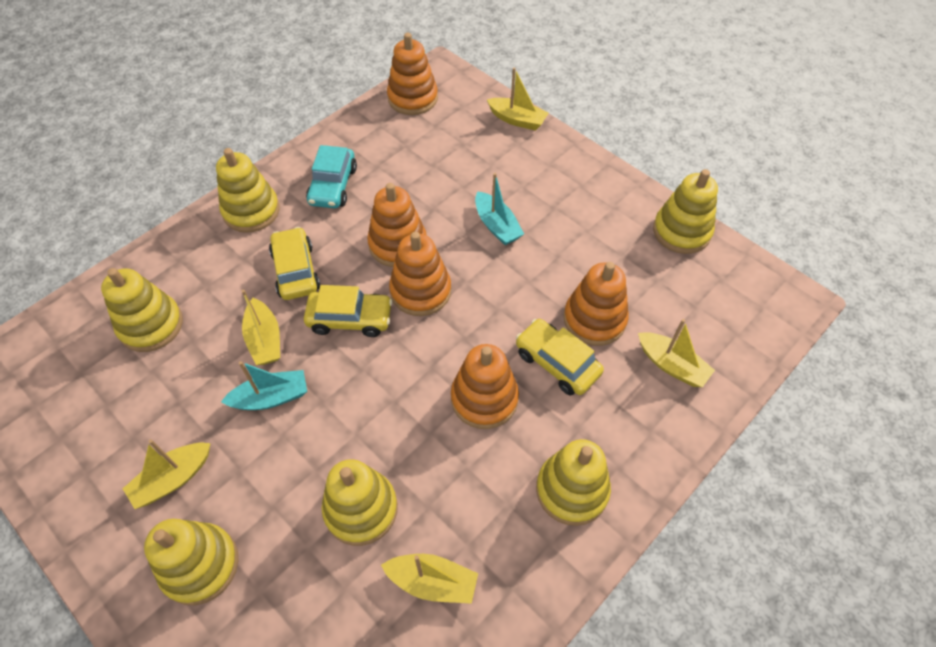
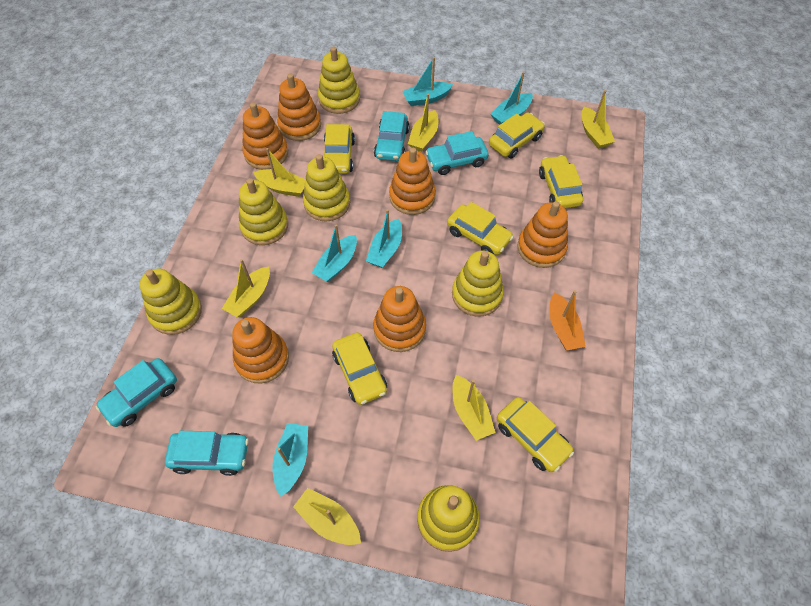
orange boat: none = 0 -> [549,290,586,350] = 1
orange stacking toy: [367,183,427,267] [387,33,438,115] [389,232,451,316] [451,344,519,429] [564,262,629,346] = 5 -> [232,317,289,384] [242,102,288,170] [277,74,321,141] [373,286,426,352] [389,148,436,215] [517,201,568,268] = 6
turquoise boat: [221,361,307,410] [475,173,524,245] = 2 -> [272,423,308,497] [312,225,357,282] [366,209,402,268] [402,57,453,106] [491,72,533,125] = 5
turquoise car: [306,145,357,208] = 1 -> [96,358,177,427] [165,431,249,476] [374,111,410,161] [425,131,489,175] = 4
yellow boat: [123,439,211,509] [242,290,280,365] [381,554,478,604] [487,67,548,131] [638,319,715,387] = 5 -> [222,259,270,317] [253,148,305,197] [293,488,361,545] [408,93,438,152] [453,375,495,441] [582,90,615,149] = 6
yellow car: [269,227,320,300] [304,285,393,337] [516,319,604,395] = 3 -> [324,124,355,174] [332,332,387,405] [447,202,514,255] [489,113,545,159] [497,397,574,472] [539,155,583,208] = 6

